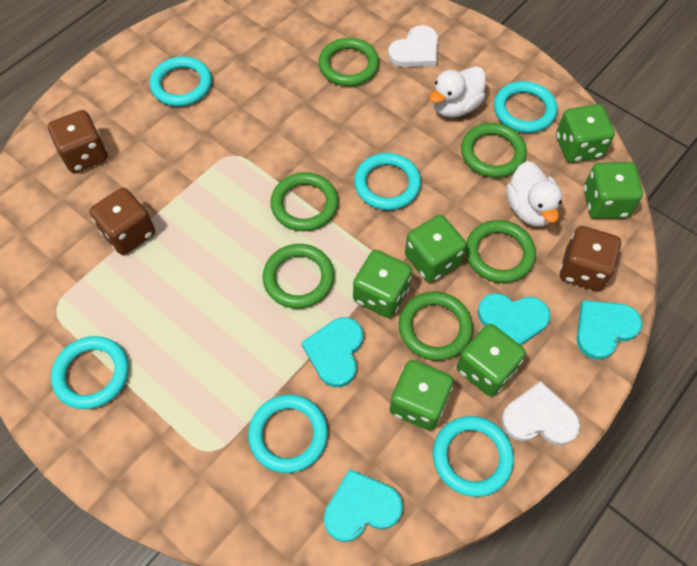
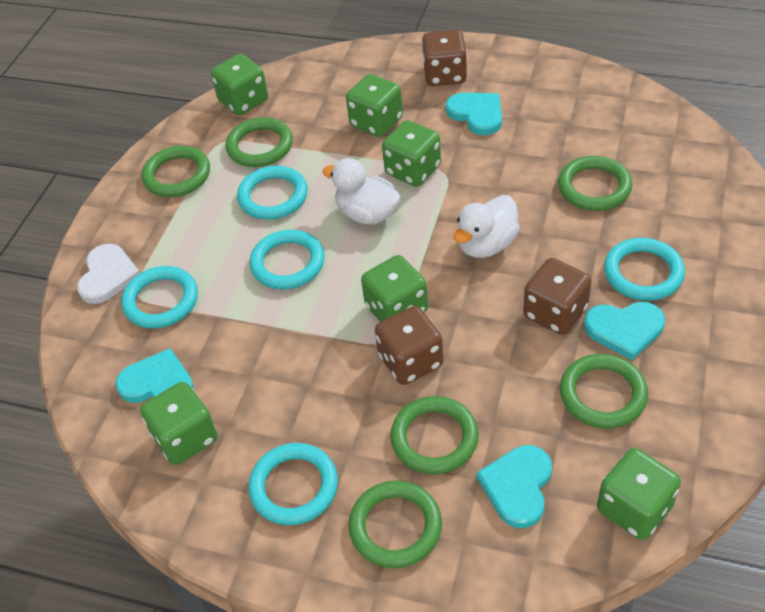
turquoise ring: [51,336,129,409] [150,57,212,106] [248,394,328,473] [354,153,421,210] [433,416,514,497] [494,81,557,133] = 6 -> [121,266,198,328] [237,166,308,220] [248,443,338,525] [249,230,325,289] [604,238,685,301] = 5
white heart: [388,25,438,67] [501,381,580,445] = 2 -> [77,244,140,304] = 1

